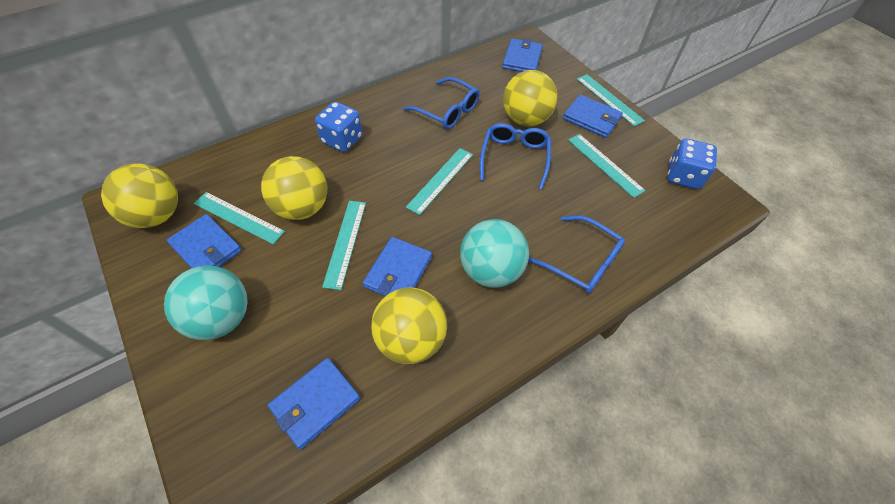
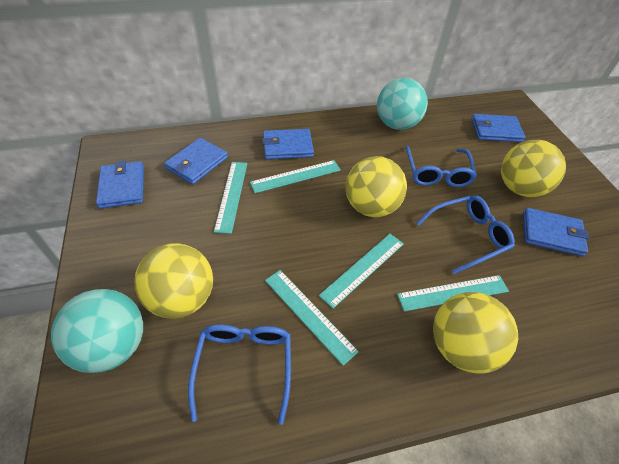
blue dice: [315,101,363,152] [667,138,717,189] = 2 -> none = 0

